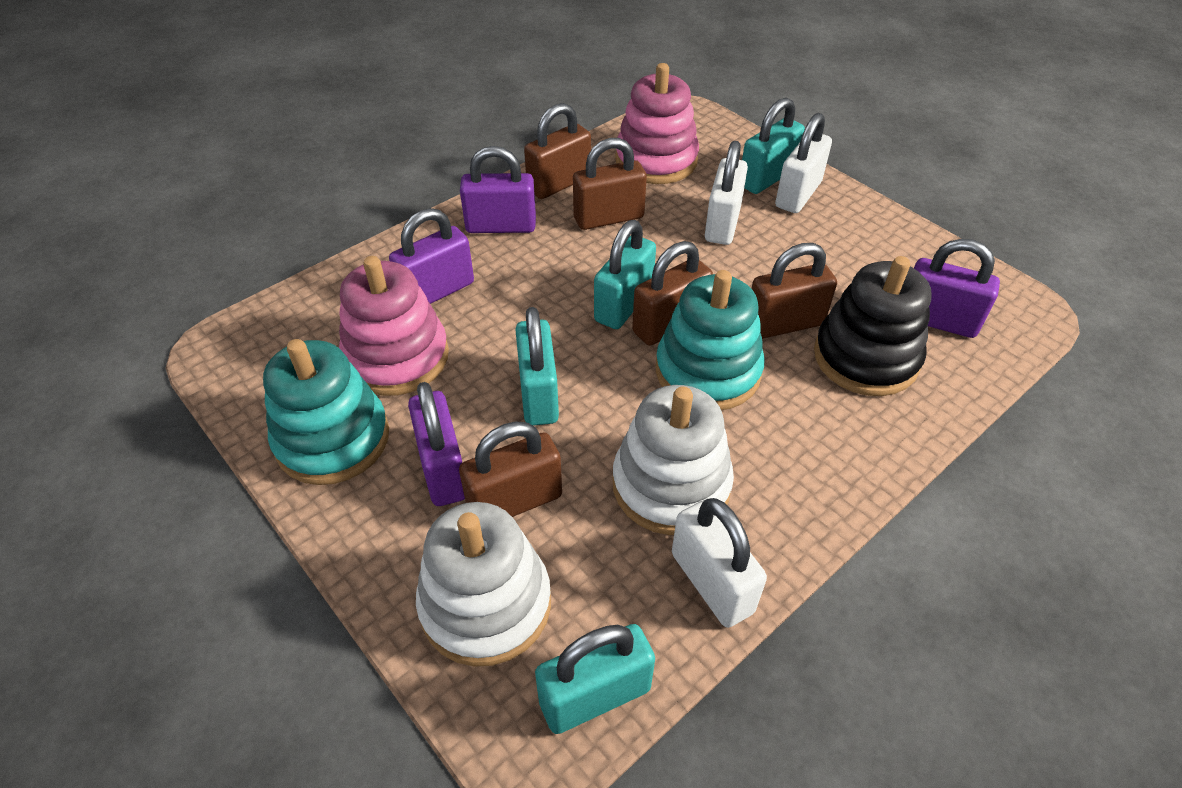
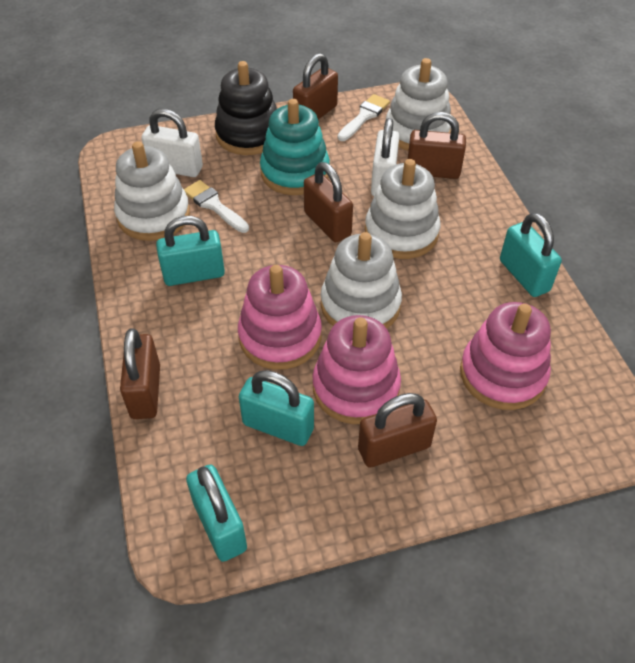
pink stacking toy: [339,256,449,396] [615,63,699,184] = 2 -> [238,265,322,370] [312,315,401,424] [460,302,551,410] = 3
purple padlock: [389,208,474,304] [408,382,465,506] [460,146,536,233] [914,239,1000,338] = 4 -> none = 0
turquoise stacking toy: [263,339,389,485] [656,270,764,410] = 2 -> [260,99,330,195] = 1
white brush: none = 0 -> [184,180,249,233] [338,94,390,141] = 2
white padlock: [672,498,767,628] [705,141,748,245] [775,113,832,213] = 3 -> [141,109,203,177] [371,118,399,196] = 2
white stacking toy: [416,502,551,667] [612,385,734,535] = 2 -> [114,142,190,241] [321,232,402,329] [365,159,440,259] [386,58,451,151] = 4

